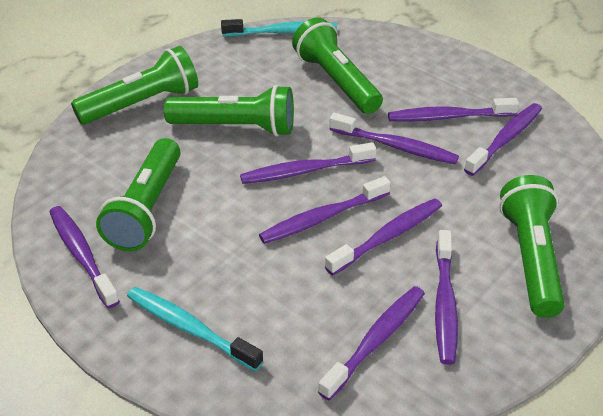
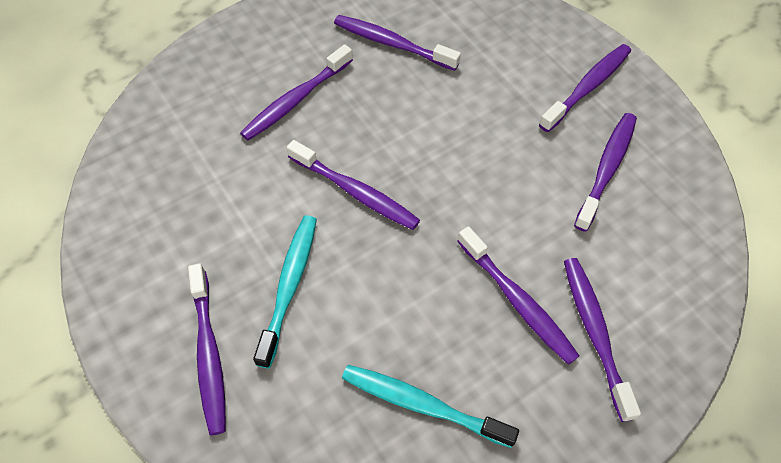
green flashlight: [71,46,198,124] [96,138,181,251] [164,85,294,137] [292,17,383,114] [499,175,565,318] = 5 -> none = 0
purple toothbrush: [49,206,120,308] [240,142,376,184] [259,176,391,244] [318,286,425,400] [325,198,442,275] [329,113,459,165] [388,98,519,122] [435,230,458,365] [464,103,542,176] = 9 -> [188,263,226,435] [240,44,353,141] [287,140,420,230] [334,15,461,71] [457,226,579,365] [539,44,631,132] [564,258,641,422] [574,113,637,232] = 8

